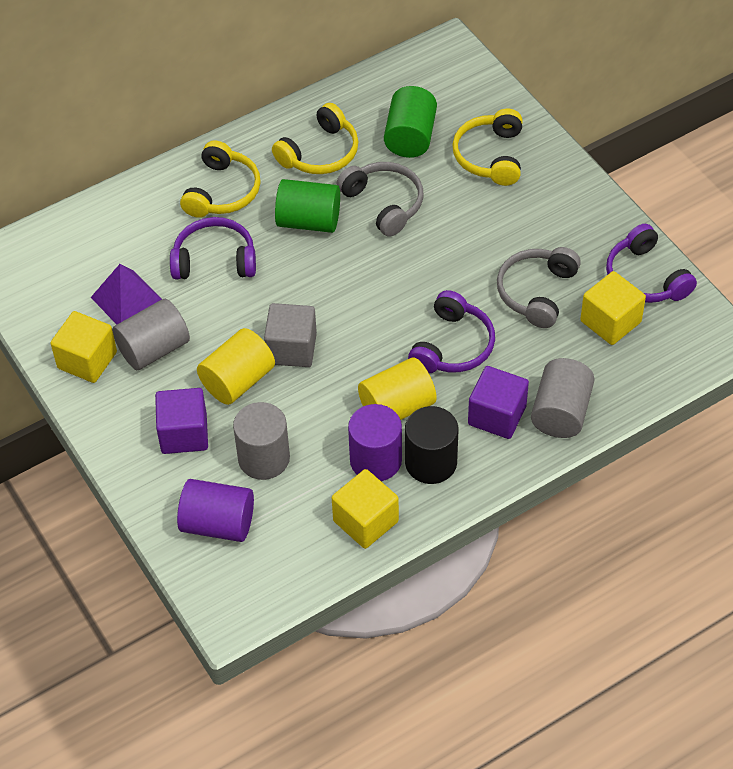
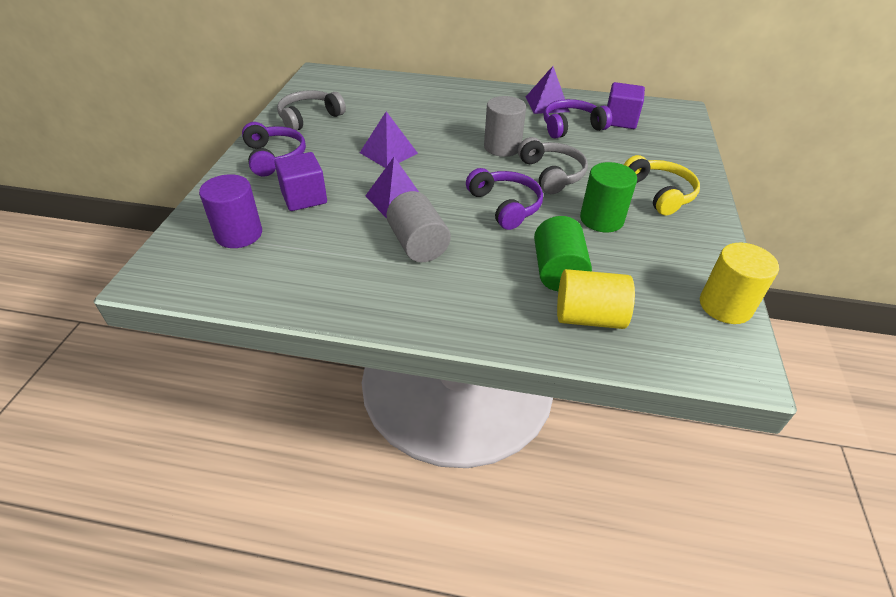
black cylinder: [405,406,458,484] = 1 -> none = 0
grey cube: [264,303,317,367] = 1 -> none = 0
grey cylinder: [112,299,190,370] [233,402,290,480] [531,358,595,438] = 3 -> [387,191,451,262] [484,96,526,157] = 2
purple cylinder: [177,479,254,542] [348,404,402,481] = 2 -> [199,174,262,248] = 1
purple pyramid: [91,264,162,325] = 1 -> [360,111,418,168] [365,157,419,219] [526,66,570,114] = 3
yellow cube: [51,311,117,383] [332,469,399,549] [580,271,646,345] = 3 -> none = 0
yellow headphones: [180,140,261,218] [272,103,359,174] [452,109,523,186] = 3 -> [624,155,700,216] = 1

